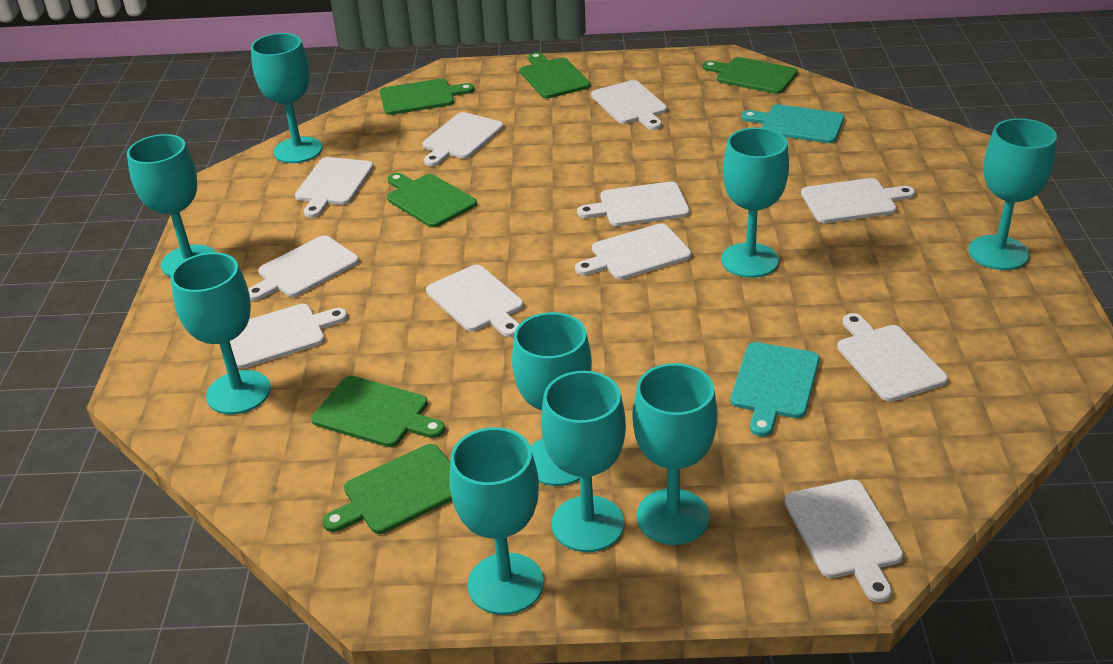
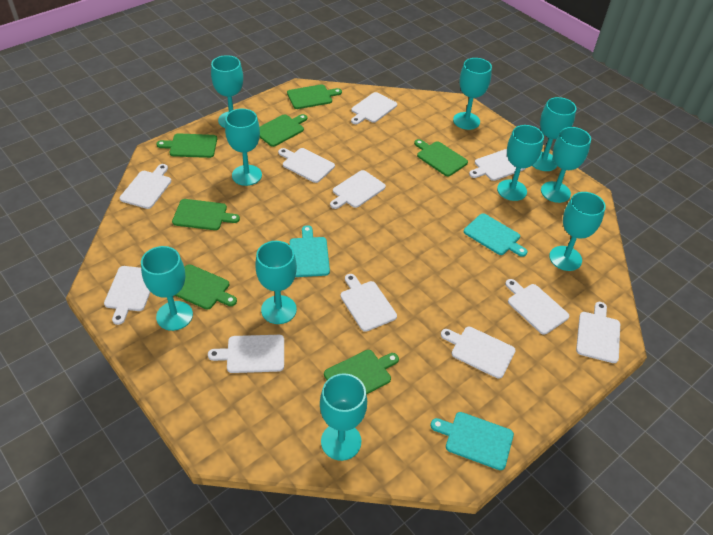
green cutting board: [311,376,445,447] [322,444,452,534] [379,79,474,115] [387,173,477,228] [520,52,590,98] [702,57,798,94] = 6 -> [156,133,217,158] [172,199,240,230] [175,264,237,310] [260,114,307,147] [287,84,342,109] [324,350,399,395] [414,139,468,176] = 7
turquoise cutting board: [731,342,819,437] [741,104,844,143] = 2 -> [290,225,330,277] [430,412,514,470] [464,213,527,257] = 3
turquoise goblet: [127,134,215,277] [170,252,271,414] [251,33,323,163] [449,427,544,615] [512,312,592,486] [541,371,626,552] [633,363,717,545] [721,128,789,278] [969,118,1057,270] = 9 -> [141,246,193,331] [211,55,243,128] [225,109,262,186] [255,241,297,324] [320,373,367,461] [453,58,492,130] [497,125,544,201] [532,97,576,171] [541,127,591,203] [549,192,606,271] = 10

